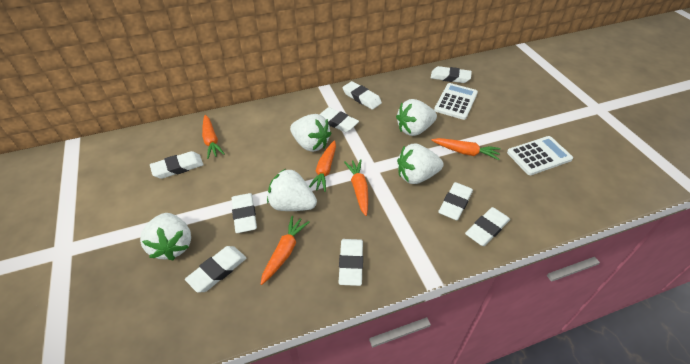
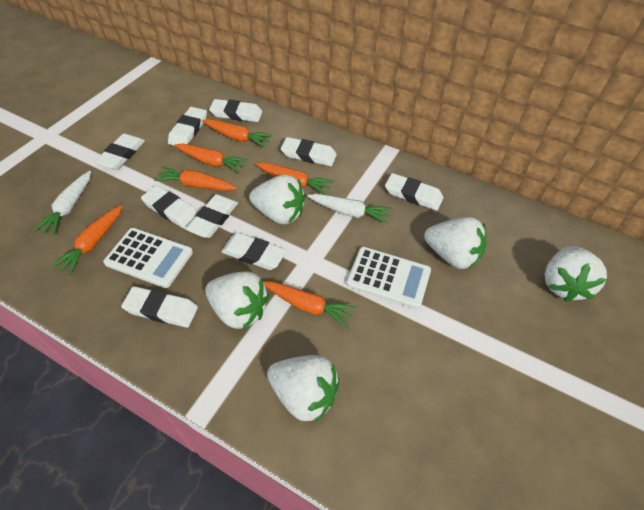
orange carrot: [202,115,225,159] [261,216,309,285] [309,140,336,192] [344,159,368,216] [431,138,501,160] = 5 -> [51,205,122,275] [154,166,237,191] [174,144,249,173] [202,119,273,148] [256,163,334,195] [263,281,357,328] = 6
white carrot: none = 0 -> [33,171,91,235] [307,194,392,224] = 2

